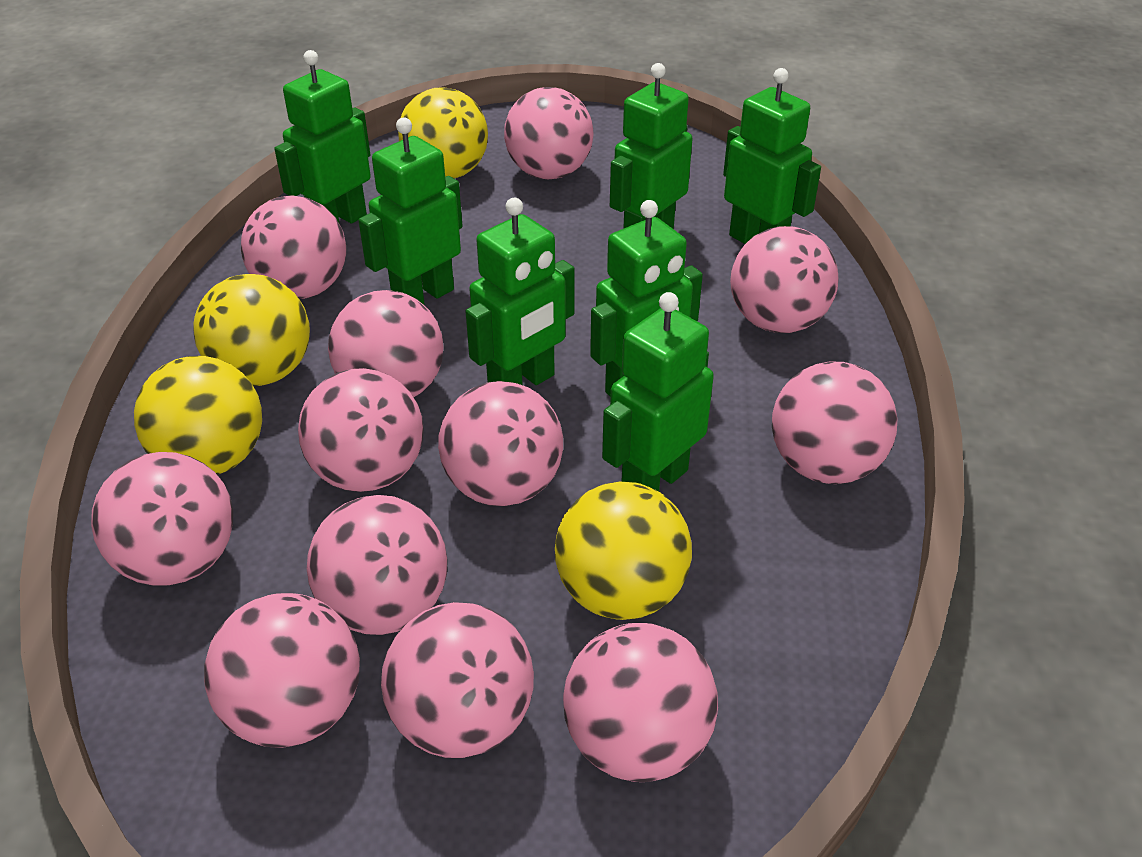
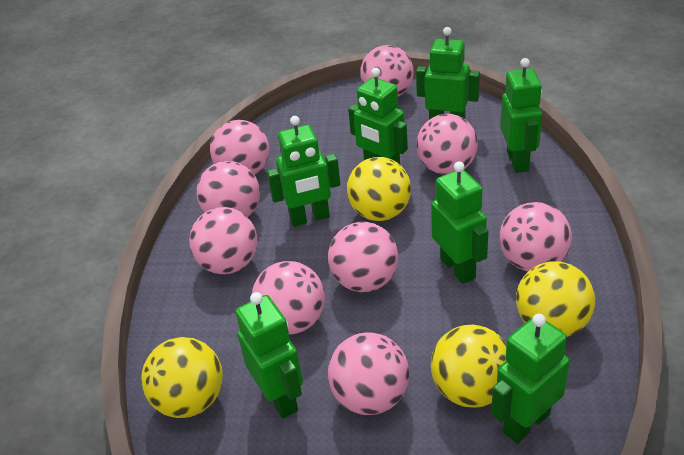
pink ball: [91,452,233,585] [204,593,360,748] [241,195,346,299] [298,368,424,492] [307,495,448,635] [328,290,444,397] [381,602,534,758] [438,381,563,506] [504,87,594,180] [563,623,718,782] [730,226,838,333] [772,361,897,484] = 12 -> [189,207,257,274] [197,161,260,217] [210,120,269,175] [252,261,325,335] [328,222,398,292] [328,332,409,415] [360,45,414,97] [417,114,478,175] [500,202,572,272] = 9

